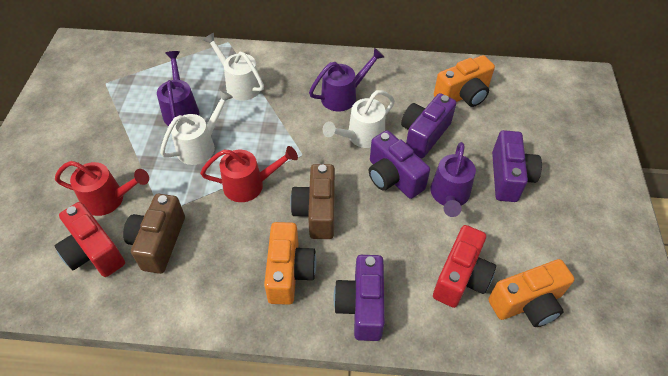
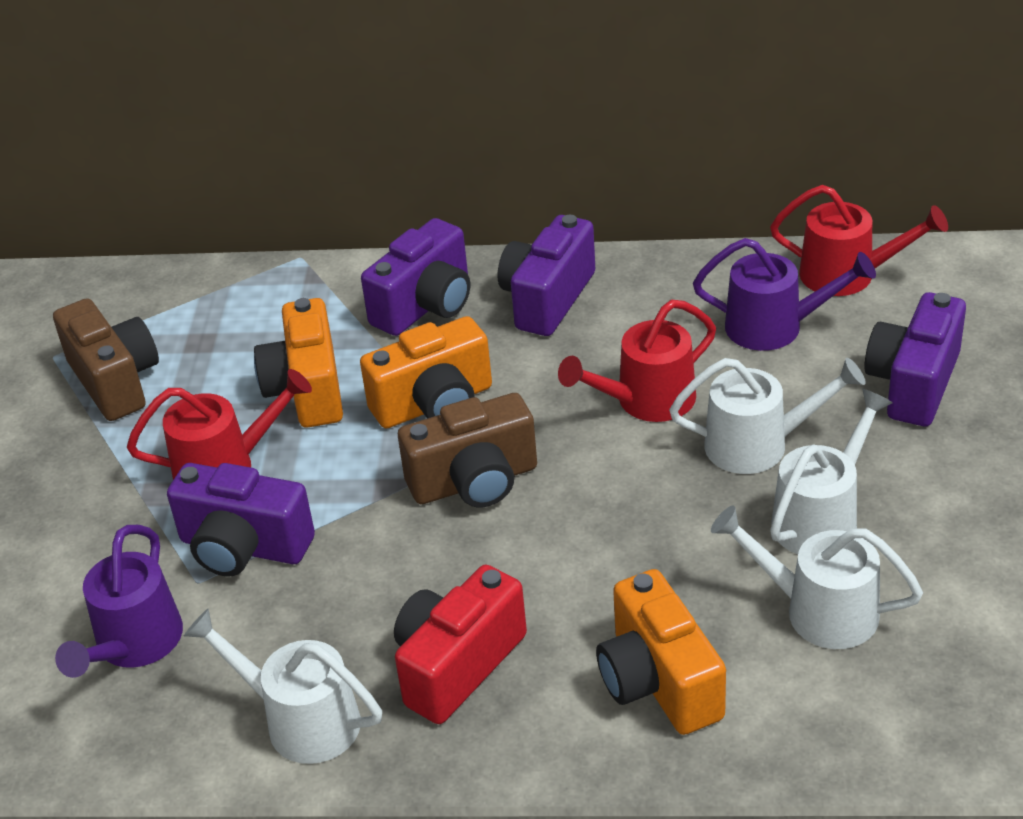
purple watering can: [157,51,199,126] [309,48,384,111] [431,142,476,217] = 3 -> [55,525,183,678] [693,238,876,351] = 2
red camera: [55,202,125,277] [433,225,496,308] = 2 -> [394,565,527,724] = 1
red watering can: [55,161,149,216] [200,146,298,202] = 2 -> [127,369,312,480] [558,300,716,422] [770,185,948,296] = 3
white watering can: [160,90,233,165] [203,33,264,101] [323,90,395,148] = 3 -> [184,609,382,764] [669,358,866,474] [711,505,923,649] [770,389,893,554] = 4

